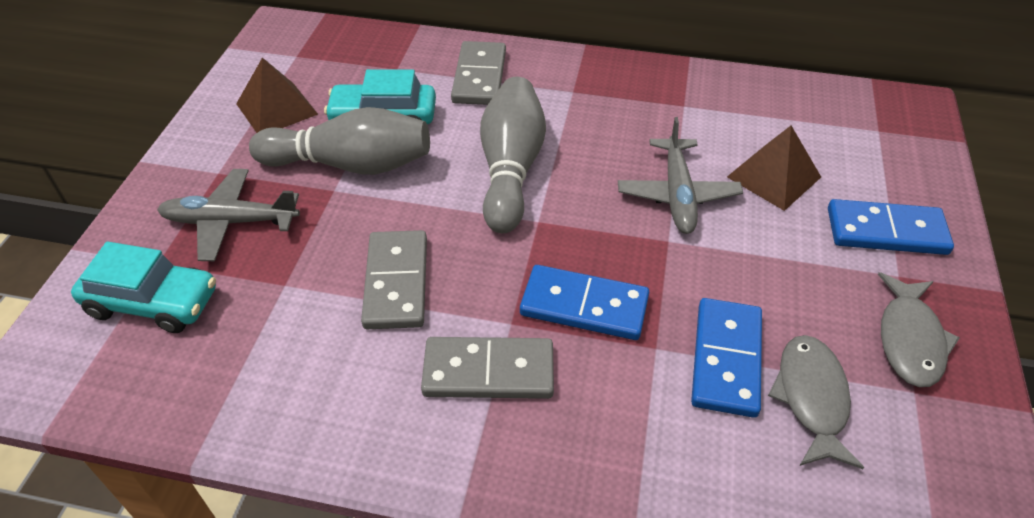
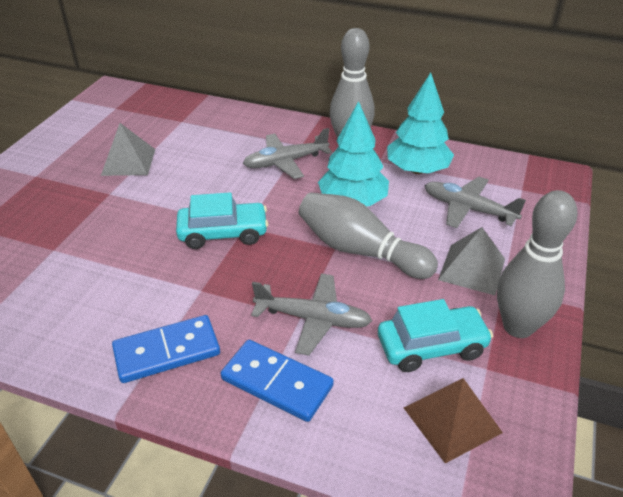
blue domino: [520,265,649,340] [691,298,762,418] [828,199,954,255] = 3 -> [112,315,220,383] [221,340,334,422] = 2
brown pyramid: [236,58,318,133] [727,126,821,211] = 2 -> [404,378,503,464] = 1
grey bowling pin: [249,107,430,175] [480,77,546,233] = 2 -> [299,192,438,279] [330,28,375,139] [497,190,578,338] = 3
grey domino: [361,230,427,329] [421,337,554,399] [451,41,506,105] = 3 -> none = 0
grey fish: [768,335,864,469] [878,272,960,387] = 2 -> none = 0
grey plane: [157,169,300,261] [618,117,743,234] = 2 -> [243,128,332,179] [251,273,372,356] [425,177,526,228] = 3
grey pyramid: none = 0 -> [101,123,155,176] [438,227,505,295] = 2
turquoise tree: none = 0 -> [318,101,389,206] [387,72,454,174] = 2

